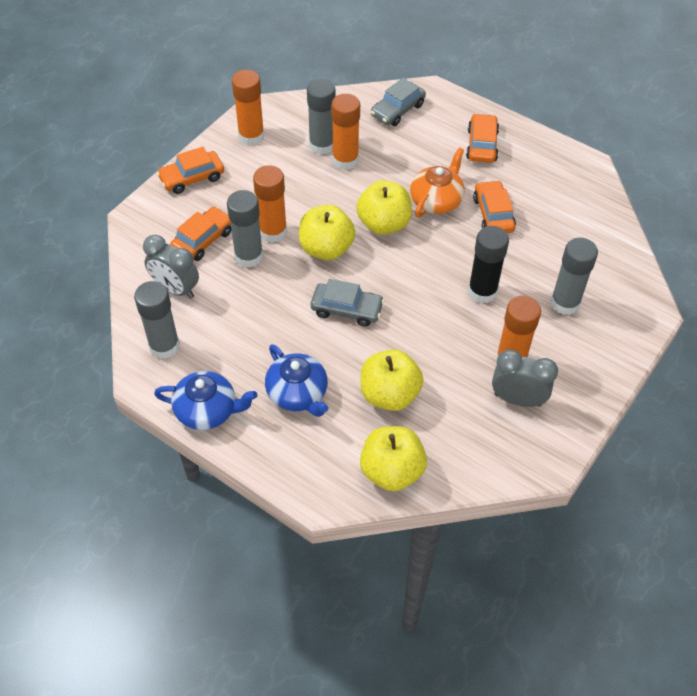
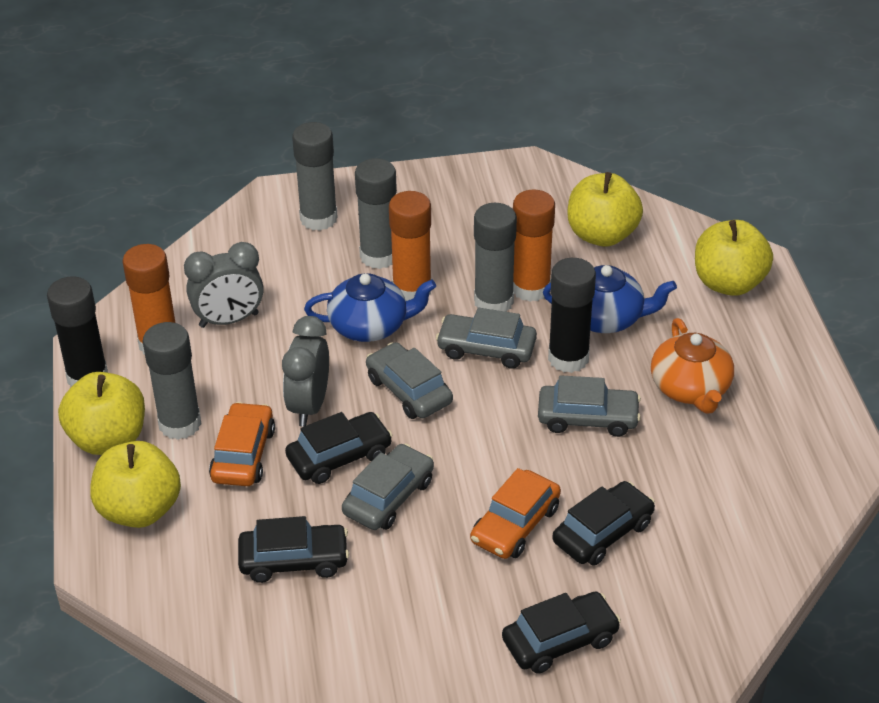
black car: none = 0 -> [238,516,349,583] [285,412,392,484] [502,592,621,674] [552,481,655,566] = 4
black glue stick: [468,226,509,303] = 1 -> [47,276,108,387] [548,258,596,373] = 2
grey car: [311,279,384,327] [371,78,426,126] = 2 -> [342,443,434,530] [366,342,453,419] [436,308,537,369] [538,375,641,437] = 4
orange car: [157,147,224,194] [170,207,231,261] [466,113,499,163] [473,180,516,233] = 4 -> [209,402,275,486] [470,468,561,559] = 2
orange glue stick: [232,70,265,146] [253,165,287,243] [331,94,360,170] [496,296,541,361] = 4 -> [122,244,175,355] [389,191,432,301] [513,190,555,302] = 3

